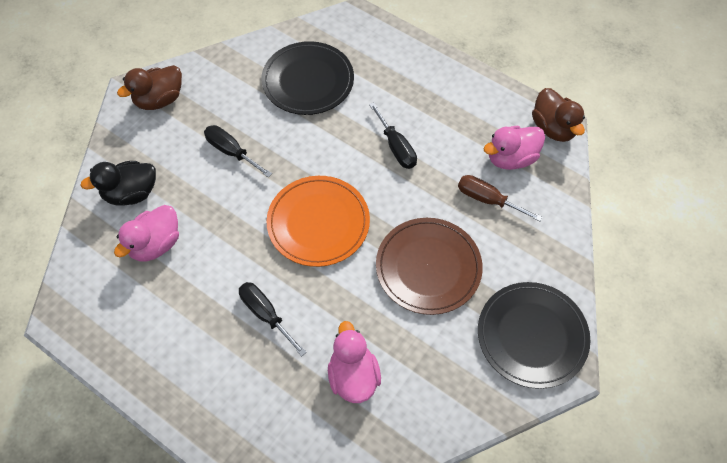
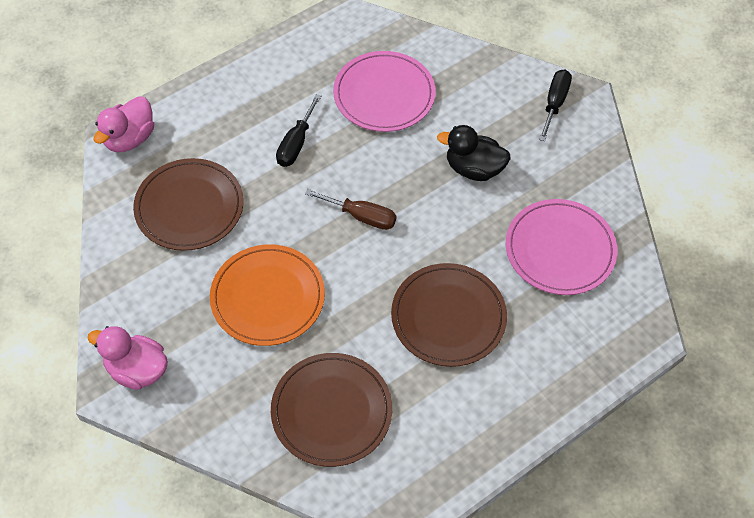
black plate: [261,41,354,115] [478,282,590,389] = 2 -> none = 0
black screwdriver: [204,125,272,178] [239,282,307,356] [369,103,417,169] = 3 -> [276,94,321,167] [539,70,572,141] = 2
brown duck: [117,65,182,110] [532,88,585,142] = 2 -> none = 0
brown plate: [376,218,483,315] = 1 -> [133,158,243,251] [271,353,392,467] [391,263,507,367] = 3
pink duck: [114,205,179,262] [328,321,381,403] [483,126,545,170] = 3 -> [88,326,168,390] [94,96,154,152] = 2
pink plate: none = 0 -> [333,51,436,132] [506,199,618,295] = 2

